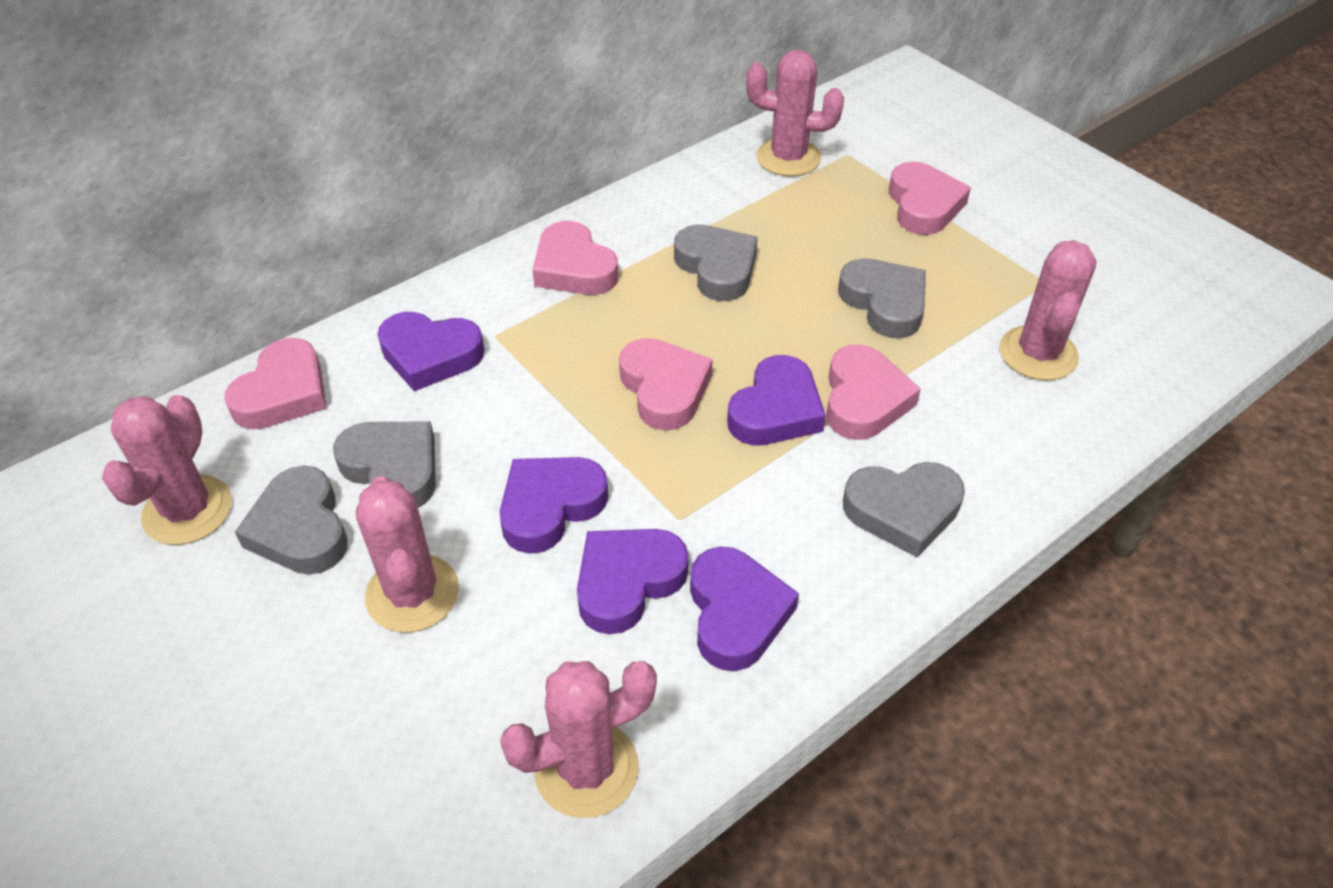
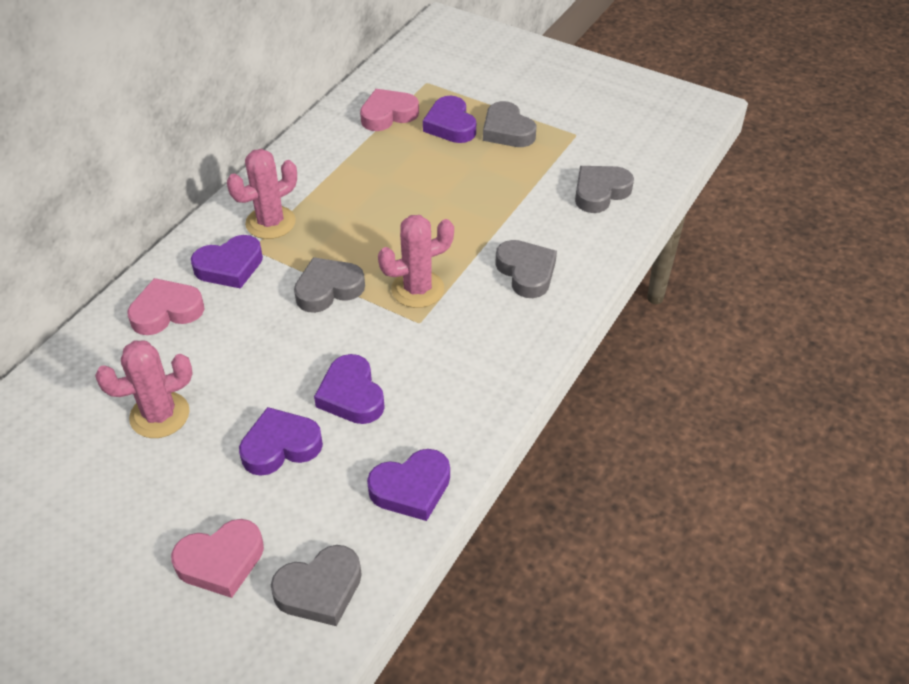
pink cactus: [102,395,232,545] [356,476,459,632] [500,661,657,818] [746,50,844,176] [1000,240,1097,381] = 5 -> [95,340,193,438] [227,149,297,239] [378,215,454,308] = 3
pink heart: [224,338,327,429] [532,221,618,295] [619,338,713,431] [826,345,921,440] [889,161,971,235] = 5 -> [127,278,204,335] [171,519,264,598] [360,89,419,131] = 3

